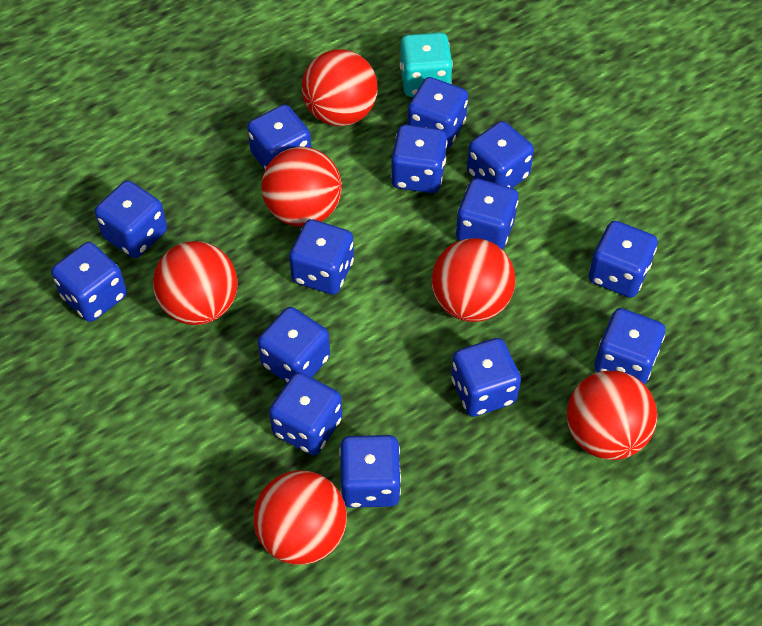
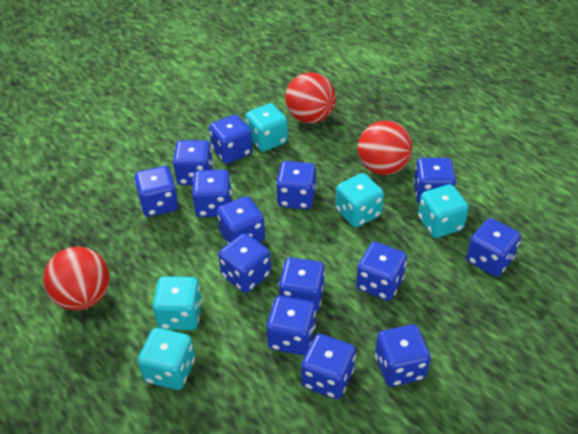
red ball: [153,241,238,325] [253,470,347,565] [262,147,342,227] [302,49,378,126] [432,238,515,322] [567,371,657,460] = 6 -> [43,247,109,310] [285,72,336,123] [358,121,412,175] = 3
turquoise dice: [400,32,453,97] = 1 -> [138,328,195,390] [153,276,202,330] [245,103,288,152] [335,173,384,227] [418,184,469,238] = 5

